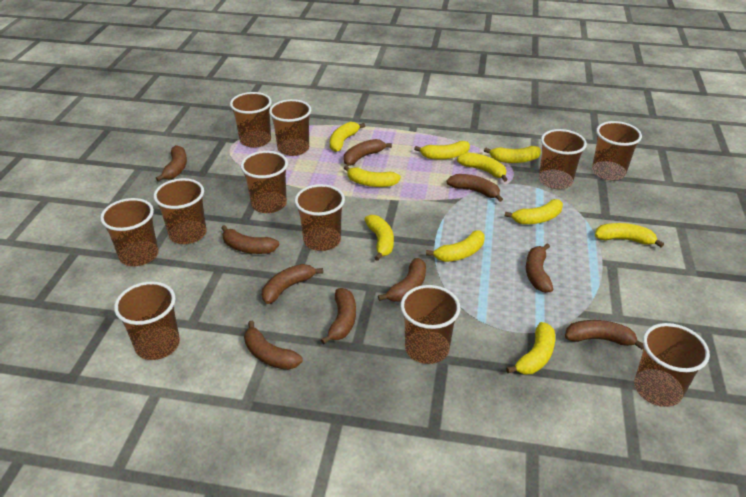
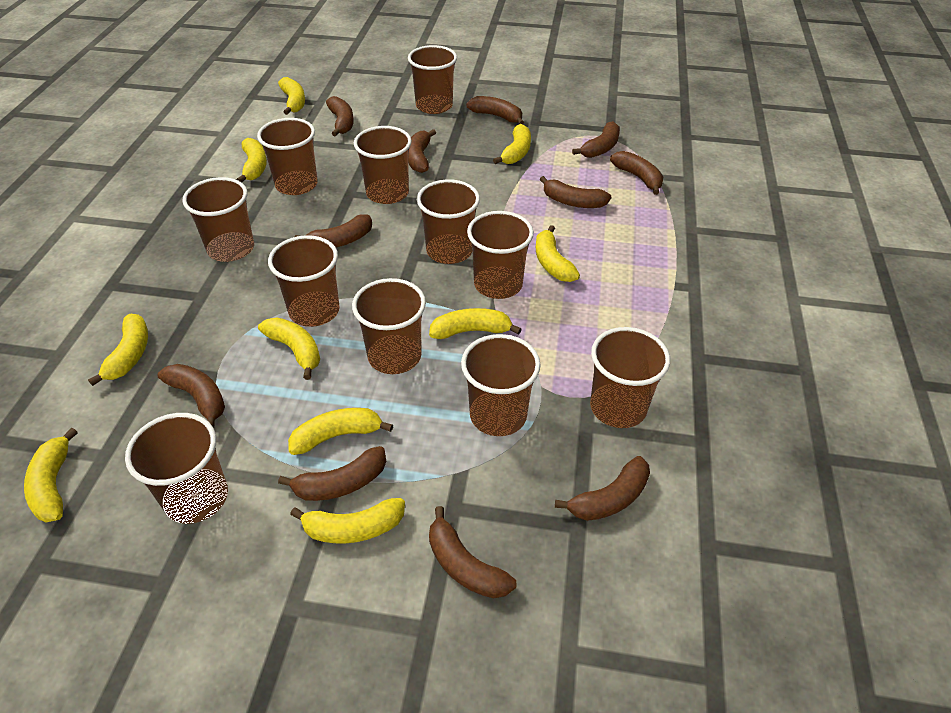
brown banana: [156,145,187,181] [221,225,279,254] [244,321,303,370] [262,264,323,304] [321,288,356,344] [344,139,392,166] [378,258,426,302] [446,174,503,202] [526,243,553,293] [565,320,644,350] = 10 -> [157,364,225,428] [278,446,386,501] [294,214,372,247] [326,96,354,136] [408,129,436,173] [429,506,516,598] [466,96,524,124] [540,176,611,208] [555,456,650,521] [572,121,620,158] [610,151,663,195] = 11

